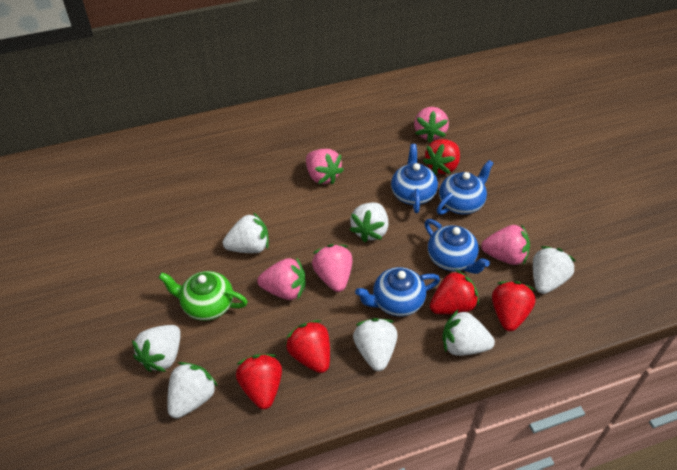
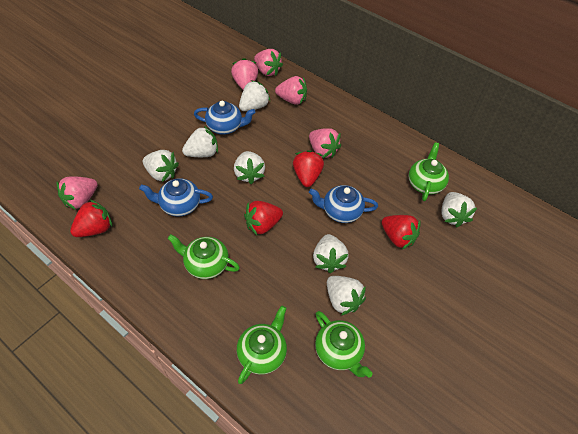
blue teapot: [355,267,440,316] [391,144,438,213] [424,219,490,274] [437,160,493,215] = 4 -> [139,178,213,216] [194,101,255,135] [309,185,378,223] = 3
green teapot: [158,271,248,321] = 1 -> [167,234,240,279] [237,305,287,384] [315,311,373,377] [409,142,449,201] = 4
red strawberry: [236,354,282,409] [285,320,330,373] [423,139,460,175] [430,270,479,314] [492,281,536,331] = 5 -> [70,200,112,237] [244,201,283,235] [293,150,324,187] [381,215,421,249] = 4

